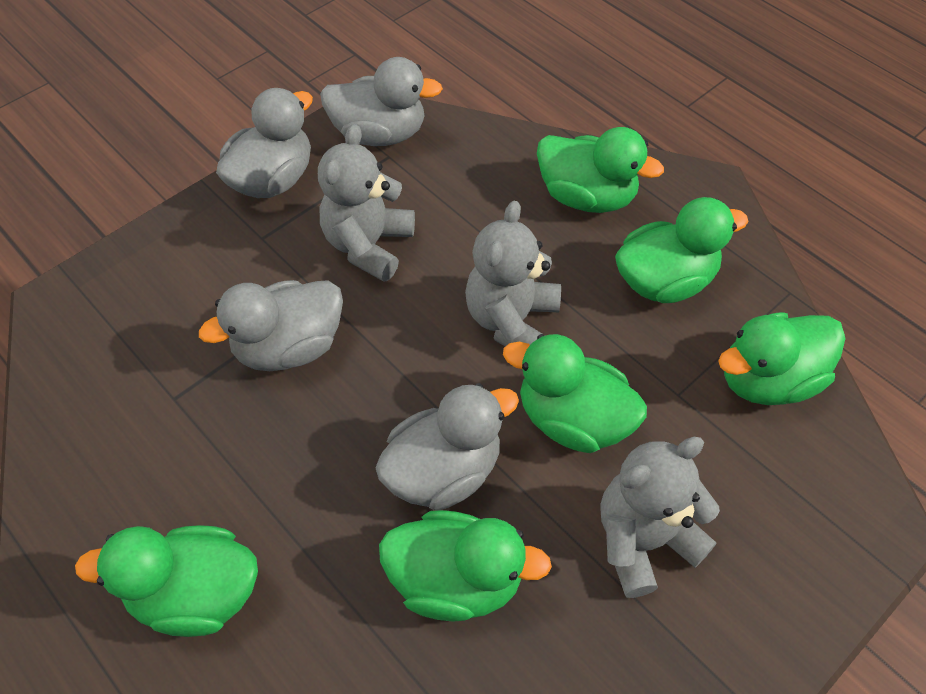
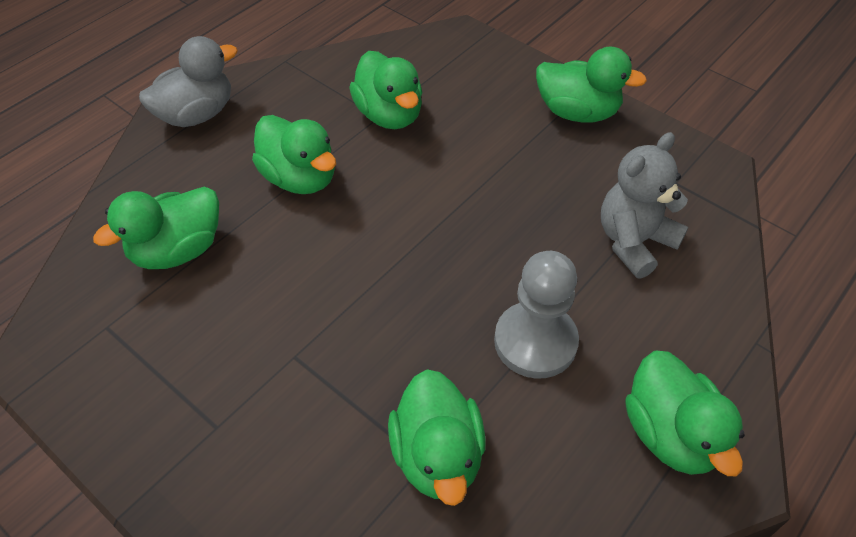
grey duck: [199,280,343,371] [216,88,313,198] [320,57,443,146] [375,383,519,510] = 4 -> [139,36,238,127] = 1
grey pawn: none = 0 -> [494,251,579,379] = 1
grey teddy bear: [318,124,415,282] [465,201,561,346] [601,437,720,598] = 3 -> [601,132,688,279] = 1

